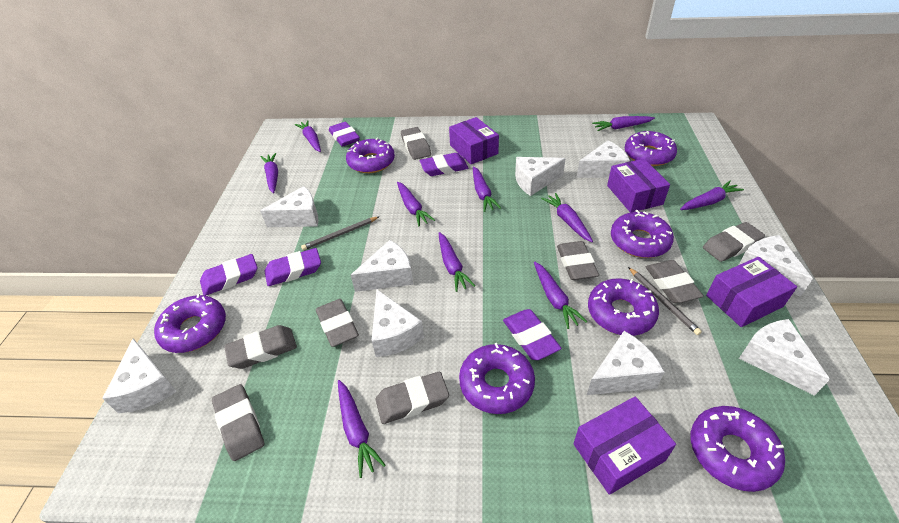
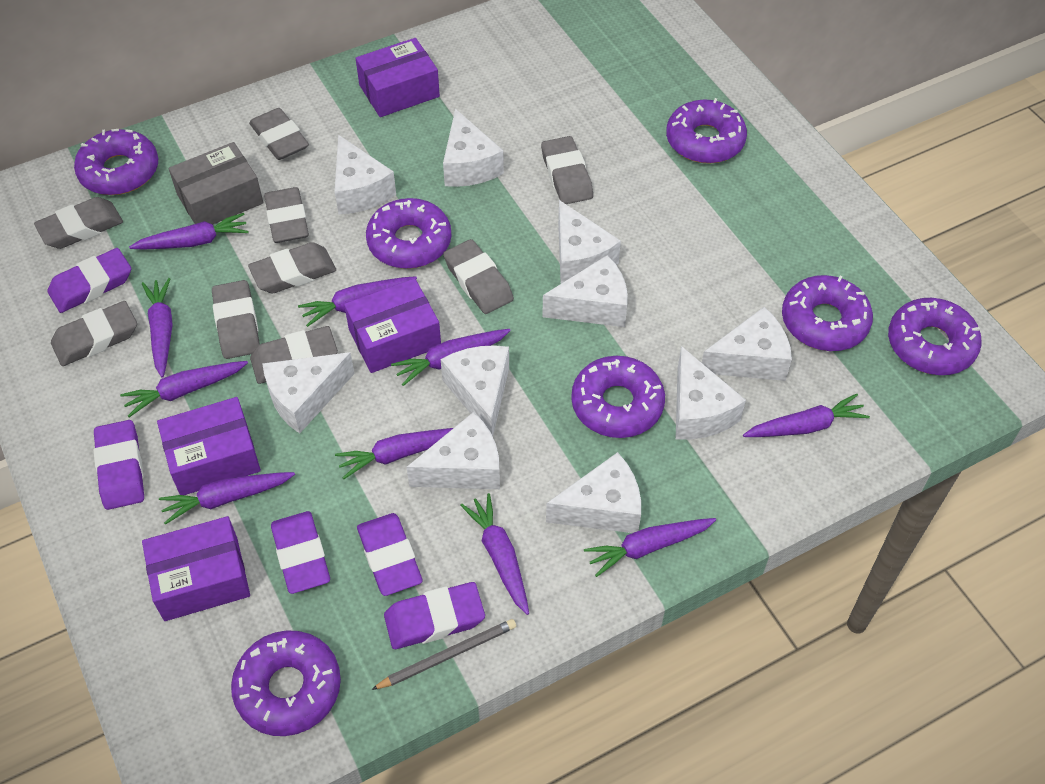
grey box: none = 0 -> [169,142,263,224] = 1
grey eraser: [212,384,264,461] [224,325,297,369] [316,299,359,347] [376,372,449,424] [401,127,431,160] [557,241,599,280] [646,260,704,303] [703,222,765,262] = 8 -> [34,197,123,249] [51,301,137,366] [212,280,260,359] [248,242,336,294] [249,108,309,160] [250,326,338,384] [264,187,309,243] [443,239,514,314] [541,136,593,204] = 9
grey pencil: [301,217,379,250] [628,267,702,335] = 2 -> [371,619,516,690] = 1
white cheese: [102,339,177,413] [260,186,319,227] [351,240,413,292] [372,290,424,357] [515,157,566,196] [577,140,630,178] [587,331,665,395] [739,235,813,297] [739,319,830,396] = 9 -> [262,352,355,433] [335,135,396,214] [407,412,500,489] [441,345,509,436] [443,109,504,187] [542,255,628,327] [546,452,641,533] [558,200,621,284] [676,346,746,440] [702,307,792,381] = 10

